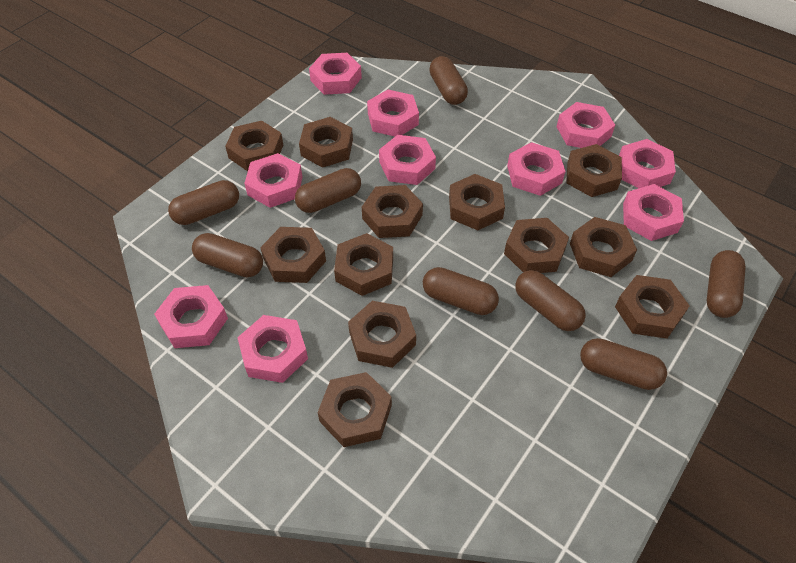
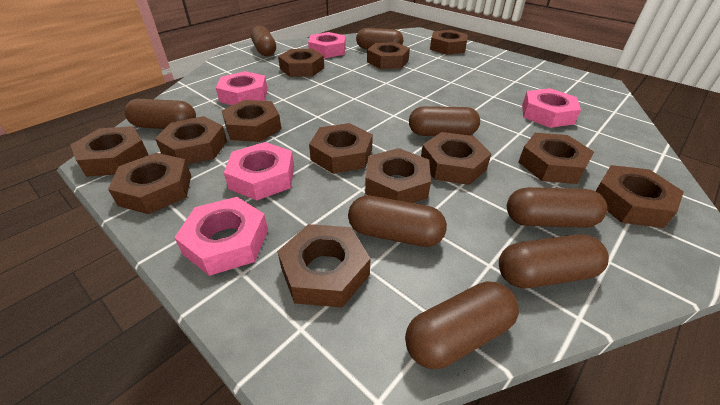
brown nut: [225,121,283,171] [260,227,326,283] [299,117,353,168] [317,372,392,447] [334,233,393,296] [348,301,416,368] [362,185,423,238] [449,174,505,230] [504,218,569,273] [566,144,622,197] [570,217,637,277] [615,275,690,339] = 12 -> [70,126,148,177] [108,153,191,214] [155,116,227,164] [222,100,281,142] [278,49,324,77] [278,224,371,308] [309,123,373,174] [365,148,431,203] [367,42,410,69] [421,132,491,185] [430,30,468,55] [519,133,594,184] [596,165,684,228] = 13
pink nut: [154,285,228,348] [237,315,308,383] [244,153,303,208] [309,53,362,95] [367,90,419,136] [379,135,436,185] [507,142,566,196] [557,102,615,148] [619,139,676,188] [623,184,684,241] = 10 -> [174,197,268,276] [216,71,268,105] [224,142,294,201] [308,32,346,58] [522,88,581,128] = 5

